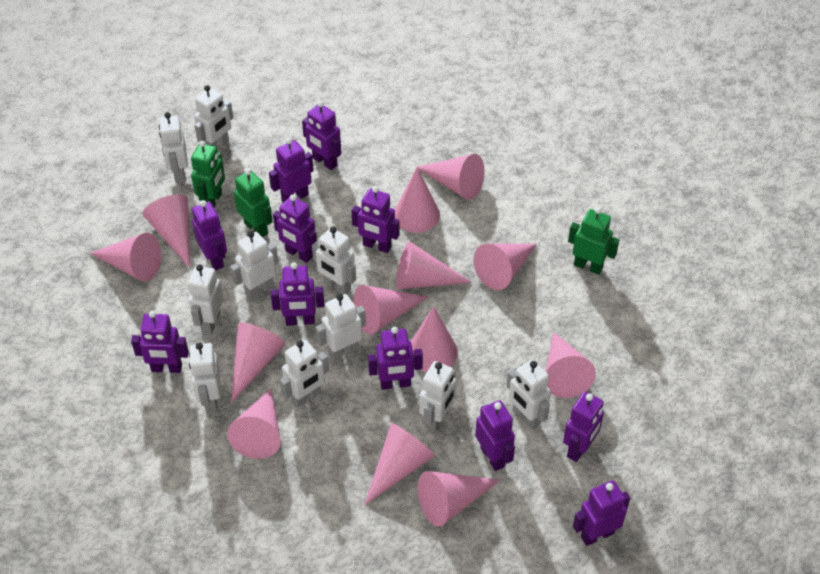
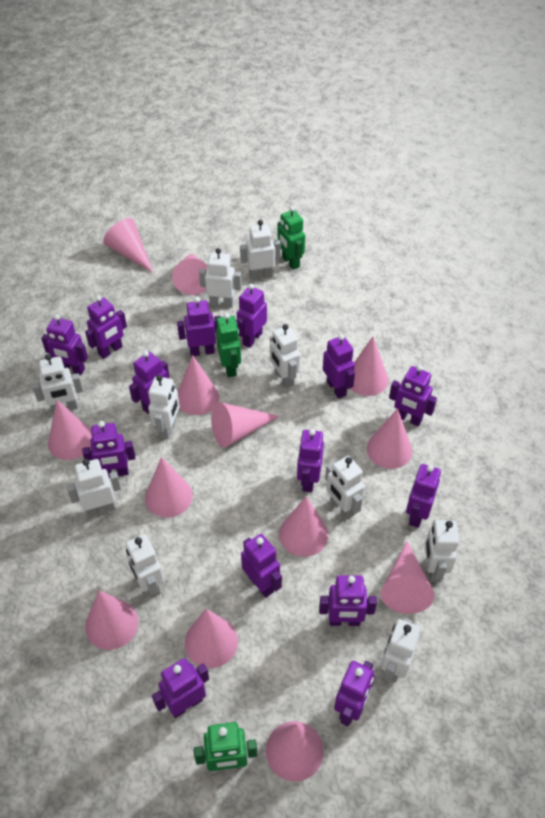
purple robot: [131,311,189,373] [192,200,227,271] [269,138,314,203] [271,262,324,326] [273,194,317,263] [302,101,341,170] [351,186,400,253] [368,327,423,390] [475,400,515,471] [563,392,604,462] [573,481,630,546] = 11 -> [41,314,88,375] [82,421,135,478] [85,296,127,359] [129,351,169,414] [152,658,209,718] [177,297,221,357] [236,284,267,348] [241,534,282,598] [297,429,324,492] [319,575,377,626] [323,334,355,399] [334,661,375,726] [389,365,437,426] [406,464,441,528] = 14

